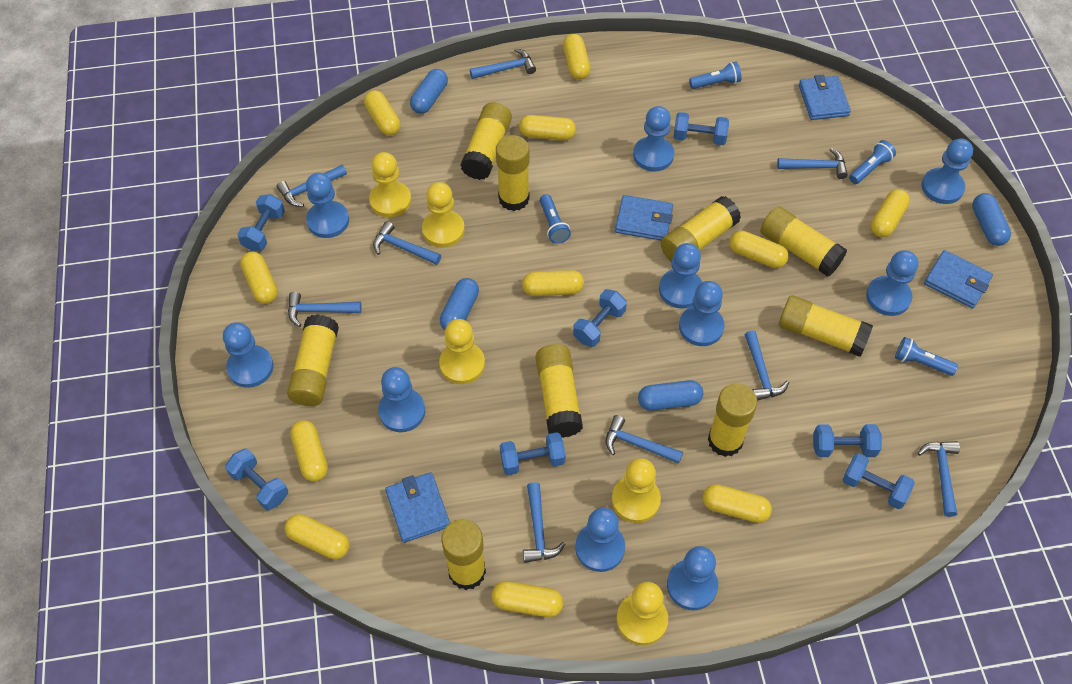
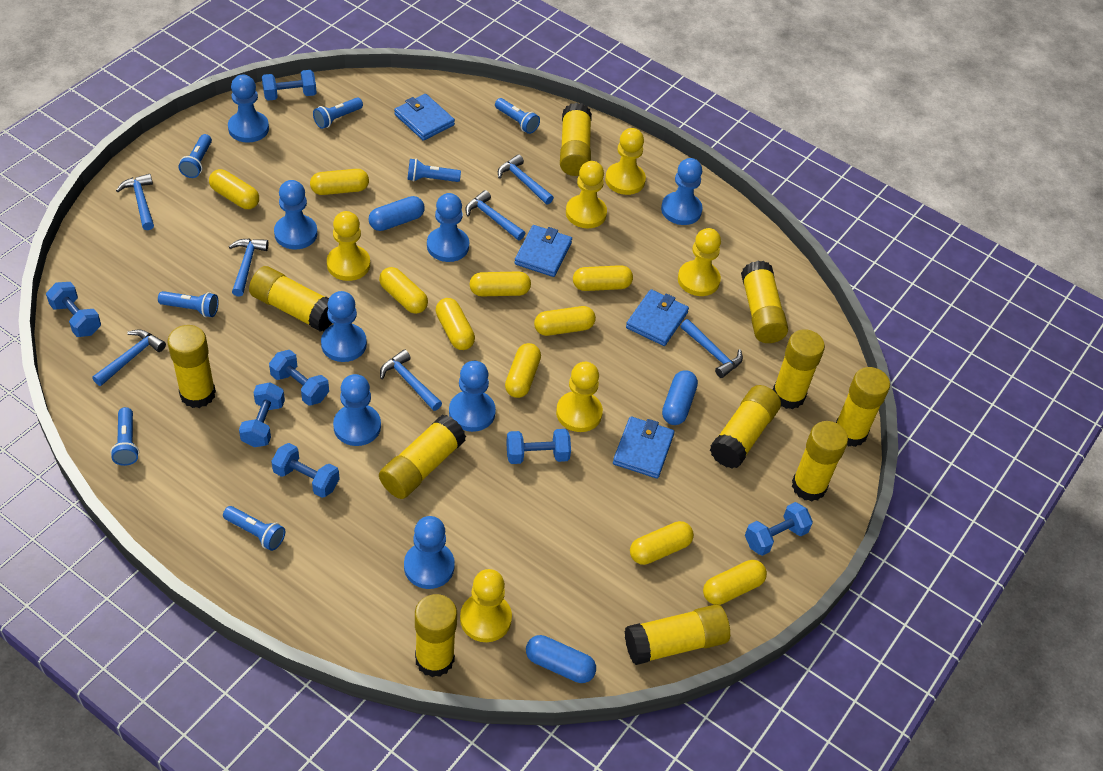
blue capsule: [410,69,448,114] [440,278,479,330] [638,380,703,411] [972,193,1011,246] = 4 -> [369,196,425,231] [526,635,596,683] [662,370,698,425] = 3
blue flashlight: [540,194,571,244] [689,62,742,89] [849,140,896,184] [895,337,958,376] = 4 -> [110,407,139,466] [158,291,218,317] [178,134,212,178] [223,506,285,551] [313,98,363,129] [407,159,461,182] [495,98,540,134] = 7
blue hammer: [276,165,347,207] [288,292,362,327] [373,221,441,265] [470,48,536,79] [523,482,565,563] [605,415,683,464] [745,331,789,401] [777,148,848,179] [917,441,960,517] = 9 -> [92,329,166,386] [116,174,154,230] [229,238,269,297] [380,349,442,411] [465,190,525,240] [498,154,554,205] [680,319,743,378] = 7
blue pawn: [223,322,273,388] [306,173,349,238] [378,367,425,432] [575,507,625,572] [633,106,674,171] [659,243,702,309] [667,546,718,610] [679,281,724,346] [866,250,918,316] [922,139,973,204] = 10 -> [228,75,269,143] [274,180,318,250] [321,291,367,362] [333,374,381,446] [404,516,455,589] [427,193,469,262] [449,361,496,432] [661,158,703,225] = 8
yellow capsule: [240,252,278,304] [285,514,350,559] [290,420,328,482] [364,90,401,136] [491,581,563,617] [519,115,576,140] [522,270,584,296] [563,34,591,80] [703,484,772,523] [729,231,789,268] [871,189,910,237] = 11 -> [209,169,259,209] [310,169,369,195] [379,267,428,314] [436,298,475,350] [470,271,531,296] [505,343,541,398] [534,306,596,336] [573,265,633,291] [630,521,694,565] [703,560,767,605] = 10
yellow glue stick: [287,314,339,406] [441,519,486,590] [460,102,512,180] [496,135,530,211] [535,344,583,438] [661,196,741,262] [708,383,757,457] [760,206,847,277] [779,295,873,357] = 9 -> [167,325,216,408] [249,266,332,332] [379,415,466,499] [415,594,457,677] [560,103,592,176] [625,604,730,665] [710,385,781,469] [741,261,788,343] [773,329,825,409] [792,421,848,502] [836,367,890,447] = 11
yellow pawn: [369,152,411,218] [422,182,465,248] [439,319,485,384] [612,458,661,523] [616,582,668,645] = 5 -> [327,211,370,281] [460,569,512,642] [556,362,603,432] [566,161,607,228] [605,128,646,195] [678,228,721,296] = 6

